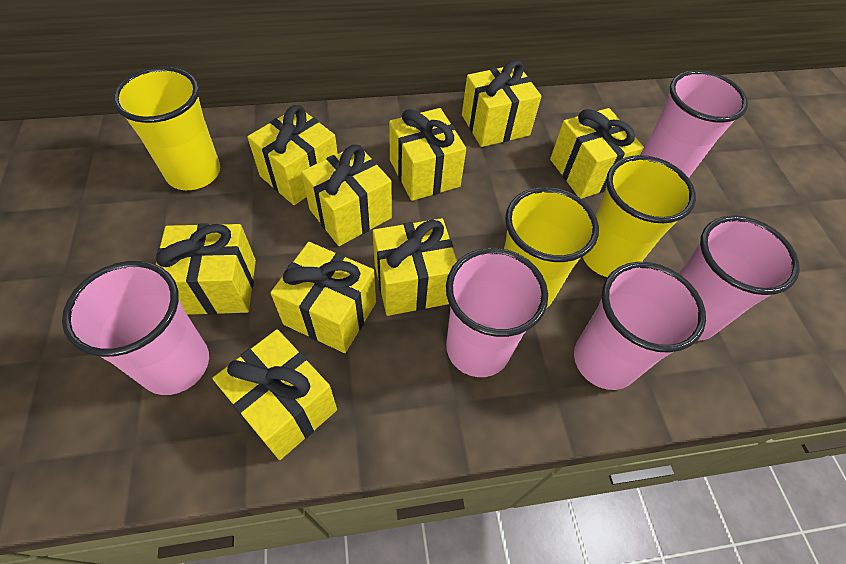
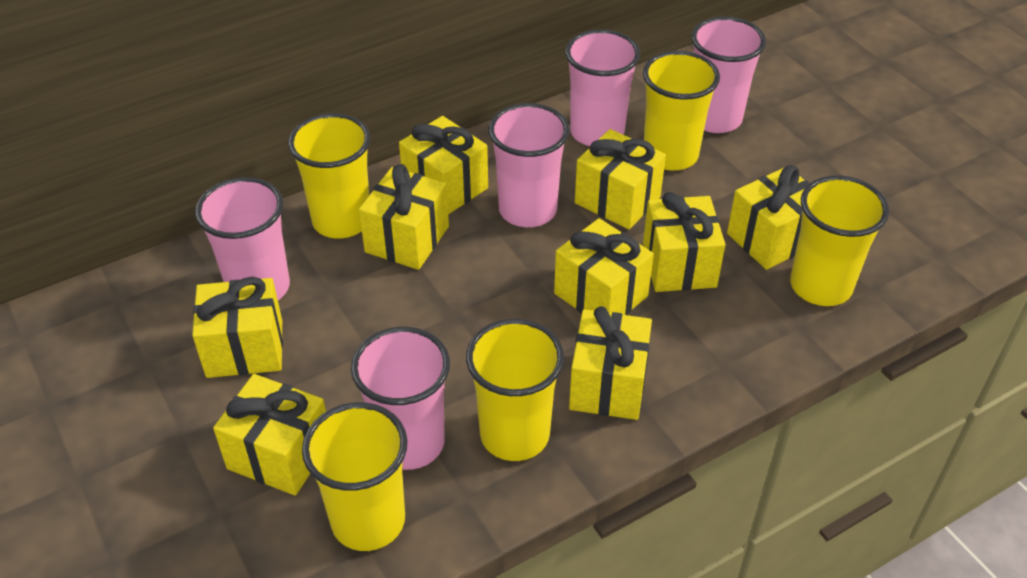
yellow cup: [113,67,220,190] [504,187,599,307] [583,155,696,277] = 3 -> [288,113,371,239] [302,402,408,551] [466,319,564,461] [643,51,720,171] [790,175,889,306] = 5

